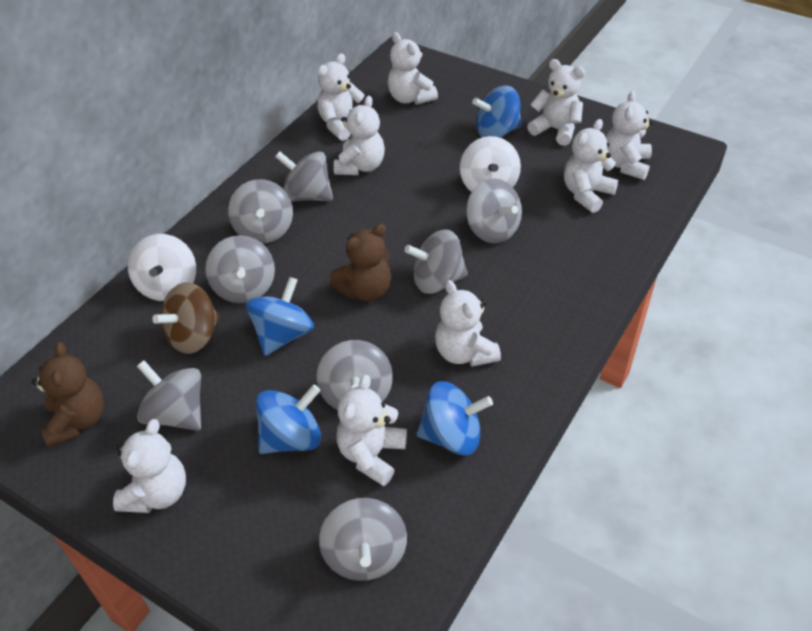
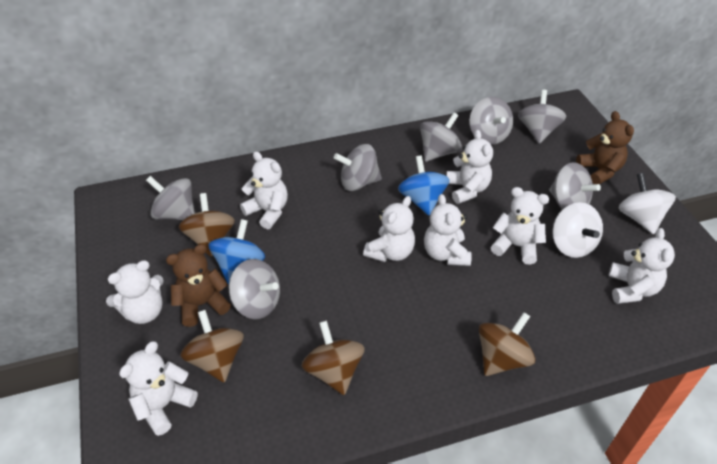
blue spinning top: [246,277,314,356] [256,385,321,454] [416,381,493,456] [472,86,522,138] = 4 -> [208,219,265,284] [398,156,450,215] = 2
brown spinning top: [152,282,219,354] = 1 -> [179,193,235,257] [180,310,244,383] [302,321,365,395] [479,312,536,376] = 4
grey spinning top: [137,360,201,431] [205,235,275,303] [228,179,293,243] [275,151,333,202] [317,340,393,410] [319,498,407,581] [404,230,468,294] [466,179,522,244] = 8 -> [146,176,195,220] [229,259,280,319] [334,144,382,191] [420,113,462,162] [469,97,513,145] [518,90,566,144] [549,162,601,209] = 7
white teddy bear: [113,419,186,513] [318,53,365,141] [334,96,385,175] [336,375,407,486] [388,32,438,105] [435,280,501,367] [527,59,585,146] [564,119,619,213] [606,91,653,180] = 9 -> [106,260,164,324] [119,341,198,436] [240,151,288,229] [363,196,415,262] [424,194,472,266] [446,130,493,204] [491,187,549,265] [609,228,675,304] = 8

